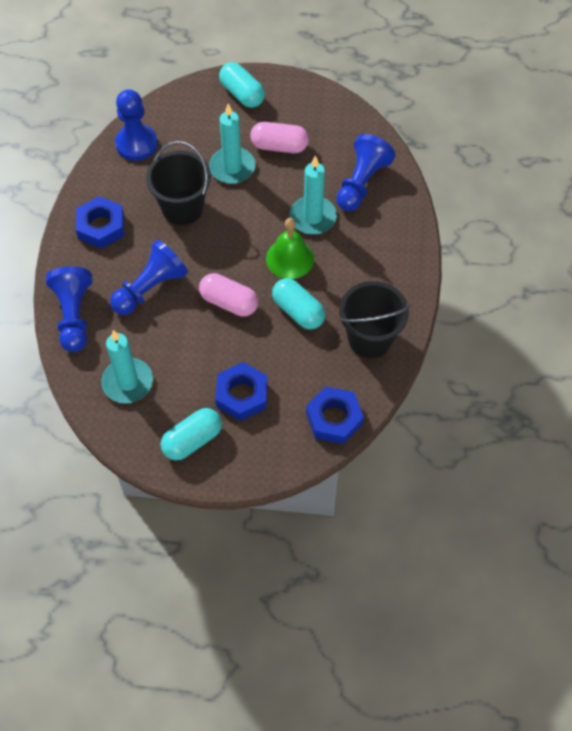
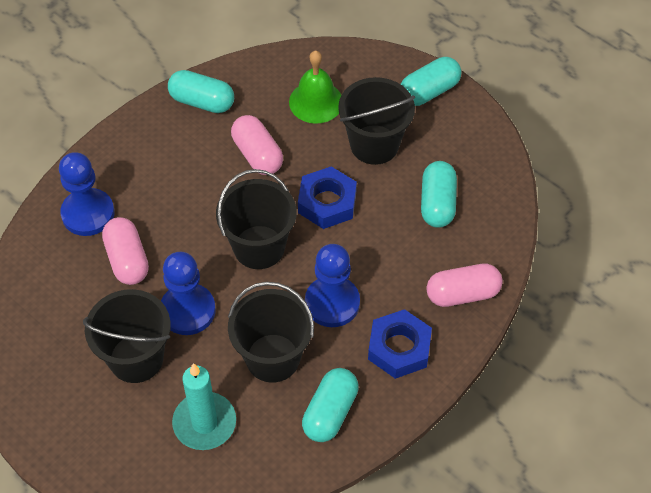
black bucket: [146,141,211,225] [339,281,410,358] = 2 -> [83,289,171,383] [216,169,297,269] [228,282,314,383] [338,77,415,165] = 4
blue nut: [76,196,124,249] [215,362,268,421] [306,387,364,444] = 3 -> [298,166,357,229] [368,309,432,379] = 2
blue pawn: [46,266,93,352] [110,240,188,315] [115,89,158,161] [336,134,395,211] = 4 -> [59,152,115,236] [161,252,216,335] [305,244,360,327] = 3
pink capsule: [199,273,258,317] [250,122,309,153] = 2 -> [102,217,149,285] [231,115,283,175] [426,263,503,307] = 3
turquoise candle: [101,330,153,403] [209,104,256,184] [289,156,337,235] = 3 -> [172,363,236,450] = 1
turquoise capsule: [160,408,222,460] [219,62,265,108] [272,278,325,330] = 3 -> [168,70,234,113] [302,368,359,442] [401,57,461,106] [421,161,457,228] = 4

